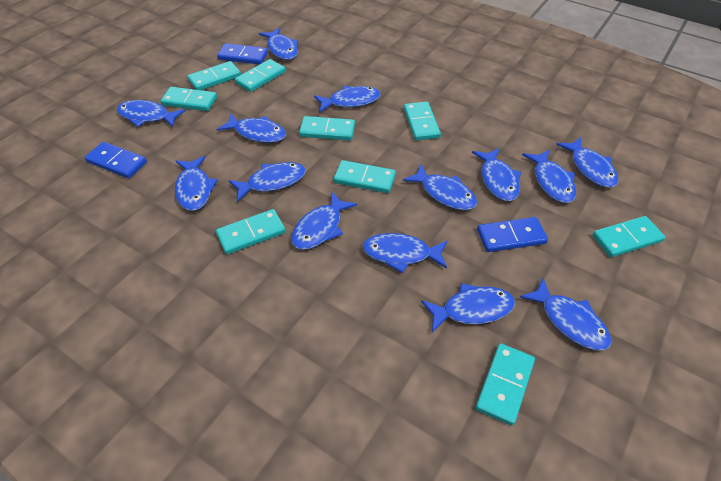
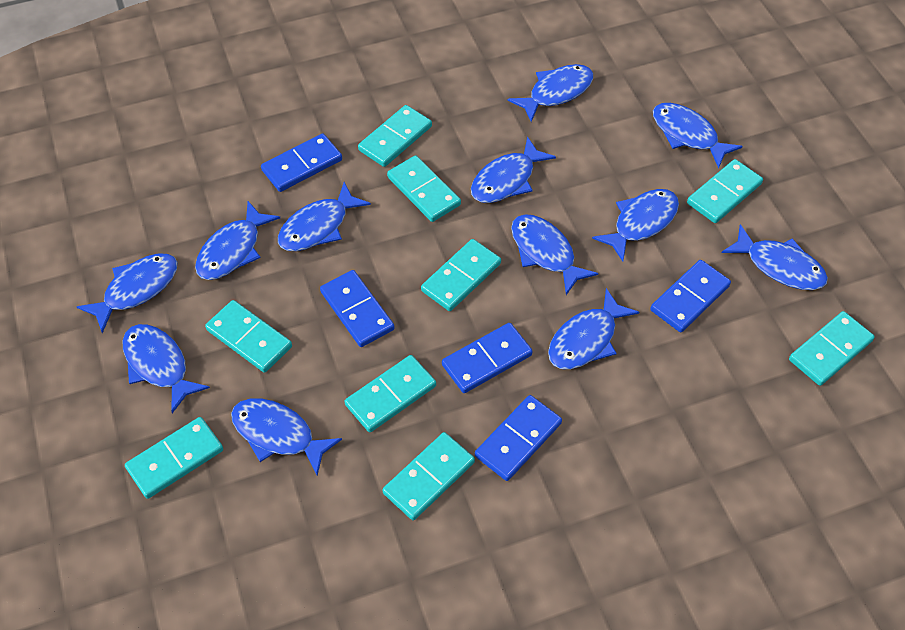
blue domino: [85,142,147,178] [217,43,268,65] [477,217,548,252] = 3 -> [261,134,342,192] [320,270,395,347] [442,323,533,393] [475,395,562,481] [650,260,731,332] = 5
blue fish: [117,100,186,127] [175,156,218,211] [217,114,286,143] [229,162,306,202] [259,28,298,60] [291,191,357,250] [314,86,380,112] [362,233,448,273] [403,164,477,210] [421,283,515,332] [472,148,521,201] [520,278,612,350] [522,149,576,203] [556,137,619,188] = 14 -> [77,253,178,333] [122,324,210,413] [195,201,280,280] [231,398,342,475] [278,182,371,251] [471,136,556,203] [508,64,593,122] [511,214,598,295] [548,288,639,369] [592,189,679,261] [653,103,743,169] [722,224,828,290] = 12

